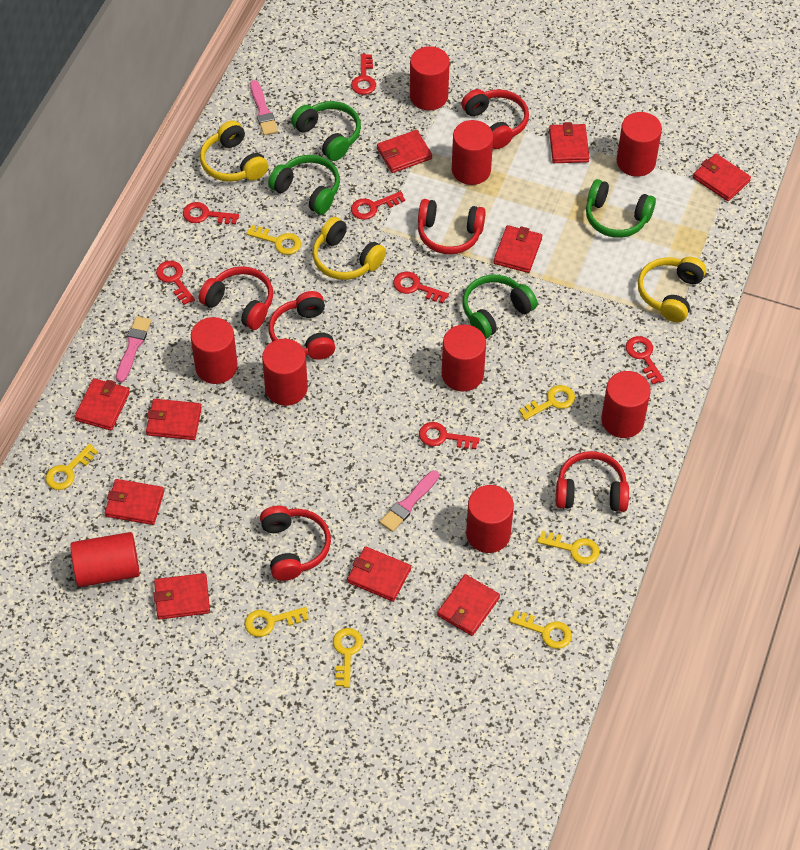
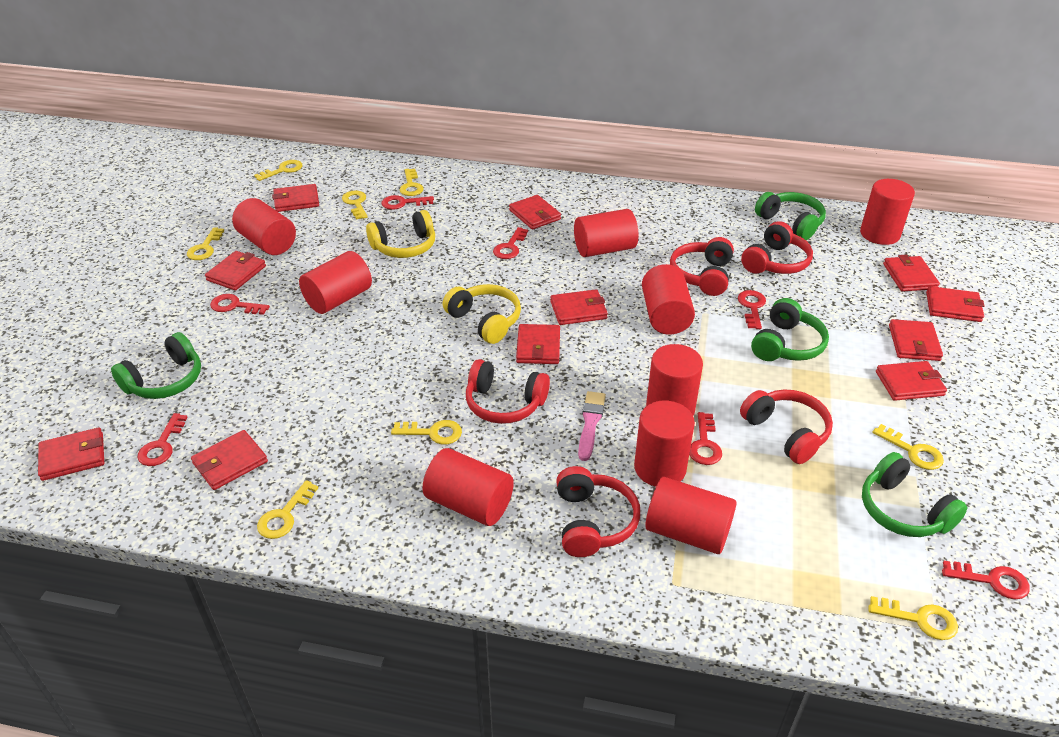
pink brush: [116,316,151,383] [250,80,278,136] [380,470,439,532] = 3 -> [578,391,606,461] = 1
red headphones: [199,266,273,330] [260,506,331,581] [268,291,335,360] [418,199,486,254] [461,89,529,149] [556,451,629,512] = 6 -> [466,359,550,424] [556,466,640,557] [670,237,734,296] [740,389,833,464] [741,221,813,274] = 5
red wallet: [74,378,130,431] [105,479,164,525] [146,399,202,440] [154,573,210,619] [347,546,411,602] [377,130,432,173] [437,574,500,636] [493,225,542,273] [549,122,590,163] [693,154,751,201] = 10 -> [38,427,104,481] [191,430,268,490] [205,251,266,290] [272,184,319,212] [509,195,561,230] [516,324,560,364] [550,289,608,325] [876,361,947,401] [883,255,940,291] [889,319,943,361] [926,286,985,322] = 11
yellow headphones: [200,120,268,182] [313,217,386,280] [638,257,706,322] = 3 -> [366,210,435,258] [443,284,521,344] = 2
yellow key: [46,444,98,490] [245,607,309,637] [246,225,301,255] [333,628,363,688] [509,610,572,649] [519,385,575,420] [537,531,600,564] = 7 -> [187,227,224,260] [254,160,302,181] [257,480,318,539] [342,191,368,220] [391,420,462,444] [400,169,424,196] [868,596,958,640] [872,424,944,470] = 8

